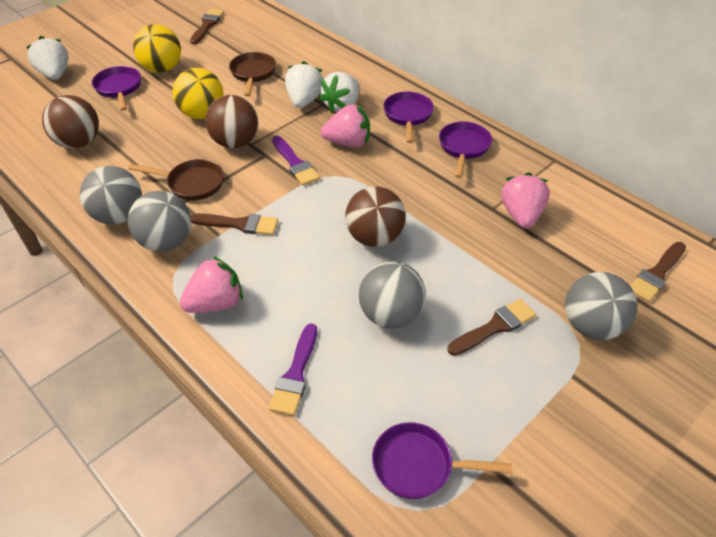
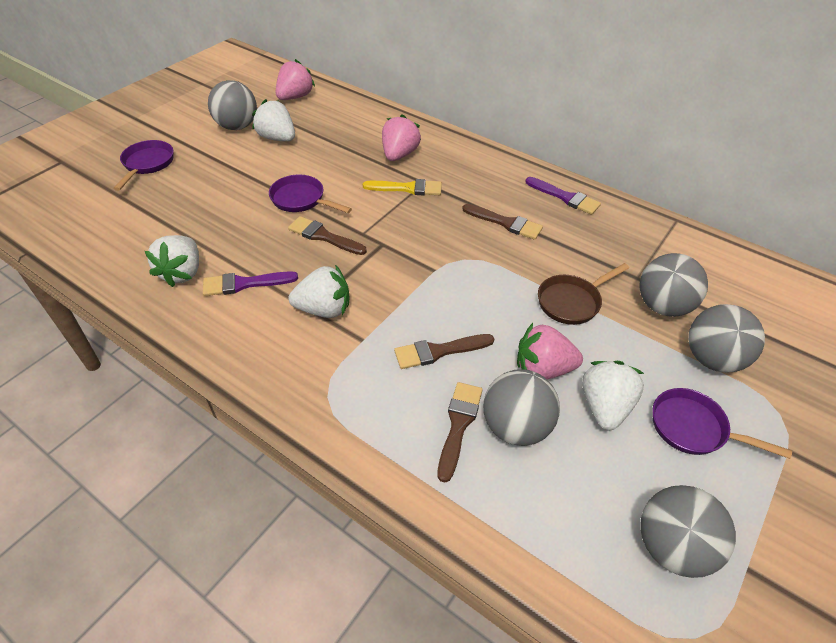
brown ball: [42,95,99,149] [205,95,259,148] [345,186,406,247] = 3 -> none = 0
brown pan: [128,159,224,201] [229,52,276,96] = 2 -> [538,263,629,325] = 1
grey ball: [80,166,142,225] [128,191,191,252] [359,261,426,328] [565,272,637,340] = 4 -> [208,80,257,130] [483,369,560,446] [639,253,708,317] [640,485,736,578] [688,304,765,373] = 5
purple pan: [92,66,141,111] [372,422,512,499] [383,92,434,143] [439,121,492,178] = 4 -> [113,140,174,191] [269,174,352,213] [652,388,792,459] = 3
white strawberry: [26,36,68,80] [285,61,323,108] [319,72,360,113] = 3 -> [145,235,199,287] [252,99,295,141] [289,265,350,318] [582,361,644,430] = 4
yellow ball: [133,24,181,73] [172,68,224,119] = 2 -> none = 0
yellow brush: none = 0 -> [363,179,442,195] = 1

